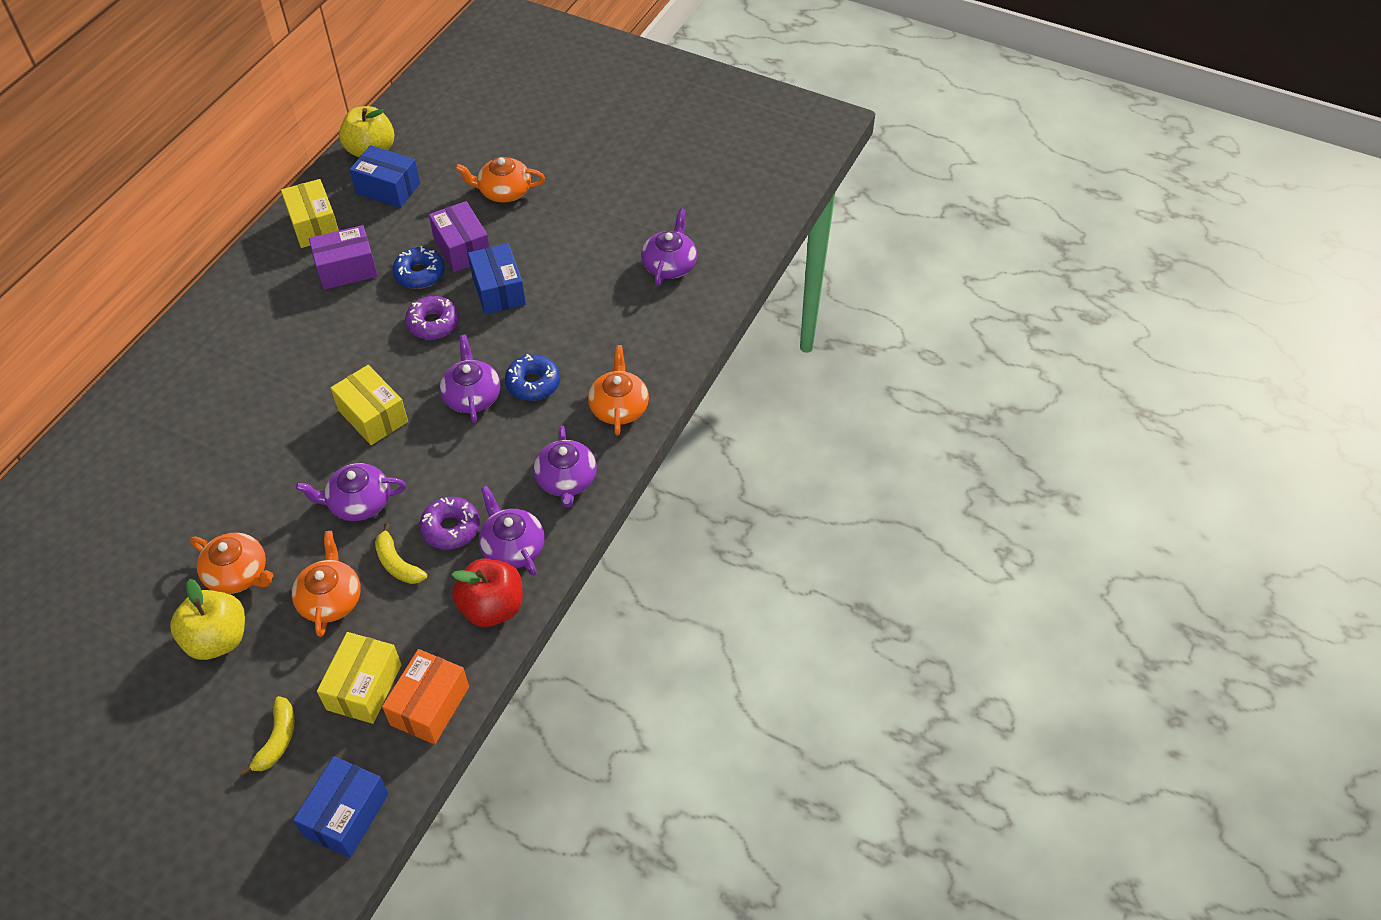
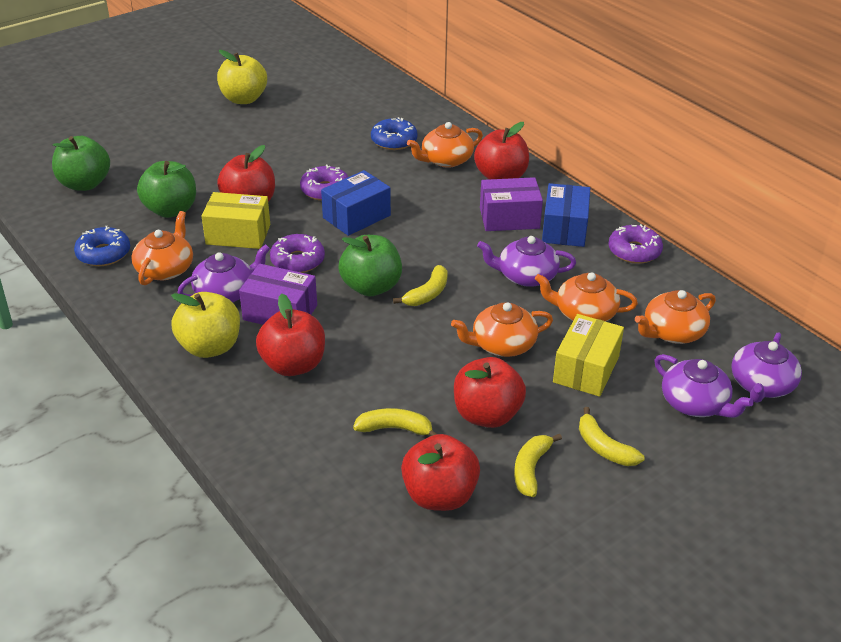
blue box: [293,756,388,858] [349,145,420,208] [468,243,526,315] = 3 -> [321,170,391,236] [542,183,590,247] = 2
green apple: none = 0 -> [52,136,110,191] [137,161,196,218] [339,235,402,296] = 3
orange box: [382,649,469,745] = 1 -> none = 0
orange teapot: [190,533,273,594] [292,531,361,637] [455,157,545,203] [588,345,649,435] = 4 -> [131,211,193,286] [407,122,483,168] [451,302,553,357] [535,272,638,322] [635,290,716,344] = 5
purple donut: [405,296,459,339] [419,497,480,550] = 2 -> [270,234,325,273] [300,165,348,201] [608,224,663,264] = 3
purple teapot: [296,463,406,521] [440,335,501,423] [479,486,545,576] [533,426,597,507] [641,208,697,286] = 5 -> [177,244,270,302] [477,236,576,287] [654,354,754,418] [731,332,802,403] = 4
red apple: [452,558,523,627] = 1 -> [217,145,275,202] [256,294,325,376] [401,434,480,511] [454,357,526,428] [474,122,529,179] = 5
yellow banana: [240,696,295,776] [375,523,427,584] = 2 -> [353,408,436,436] [393,265,448,306] [514,434,562,497] [579,407,644,466] = 4
yellow box: [281,179,339,248] [317,632,402,724] [331,365,408,445] = 3 -> [202,192,270,249] [553,314,624,397] = 2

